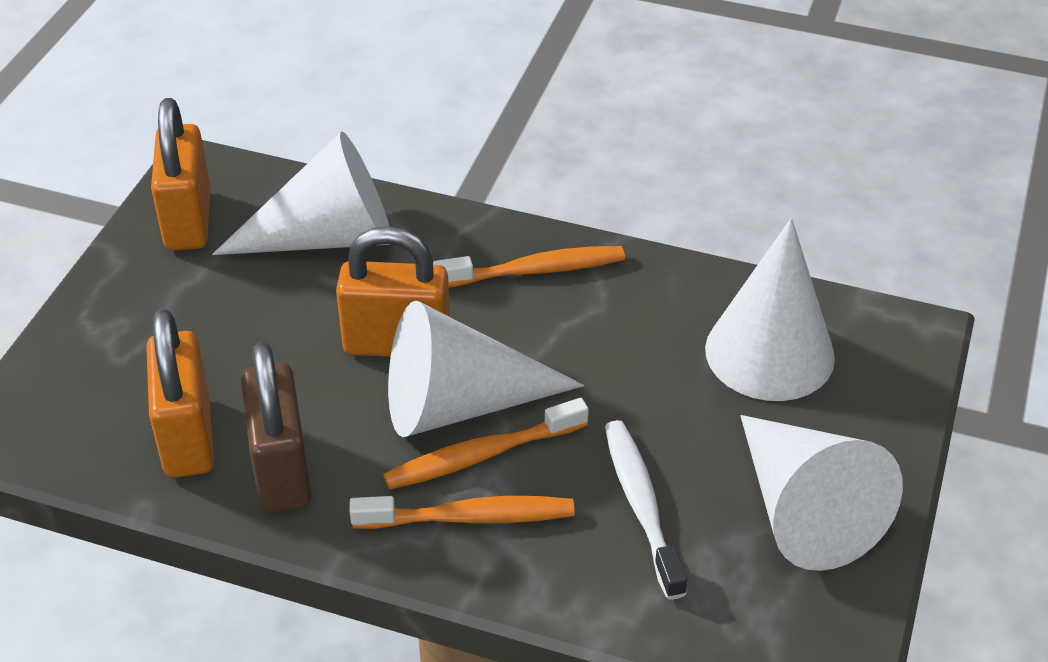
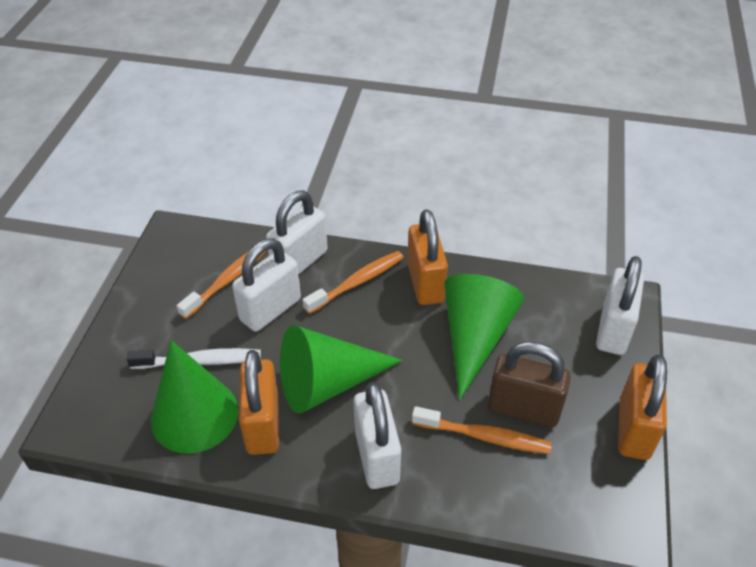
green cone: none = 0 -> [151,340,238,454] [280,325,403,414] [444,274,525,400] = 3
white cone: [212,131,391,255] [388,301,584,437] [705,218,835,401] [740,415,903,571] = 4 -> none = 0
white padlock: none = 0 -> [232,238,301,332] [266,191,328,274] [354,382,401,489] [596,256,644,355] = 4

